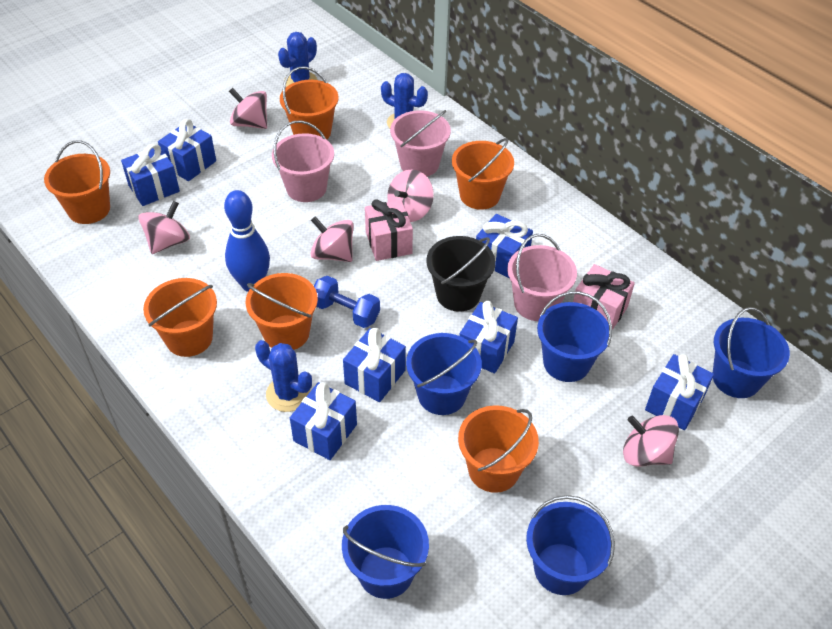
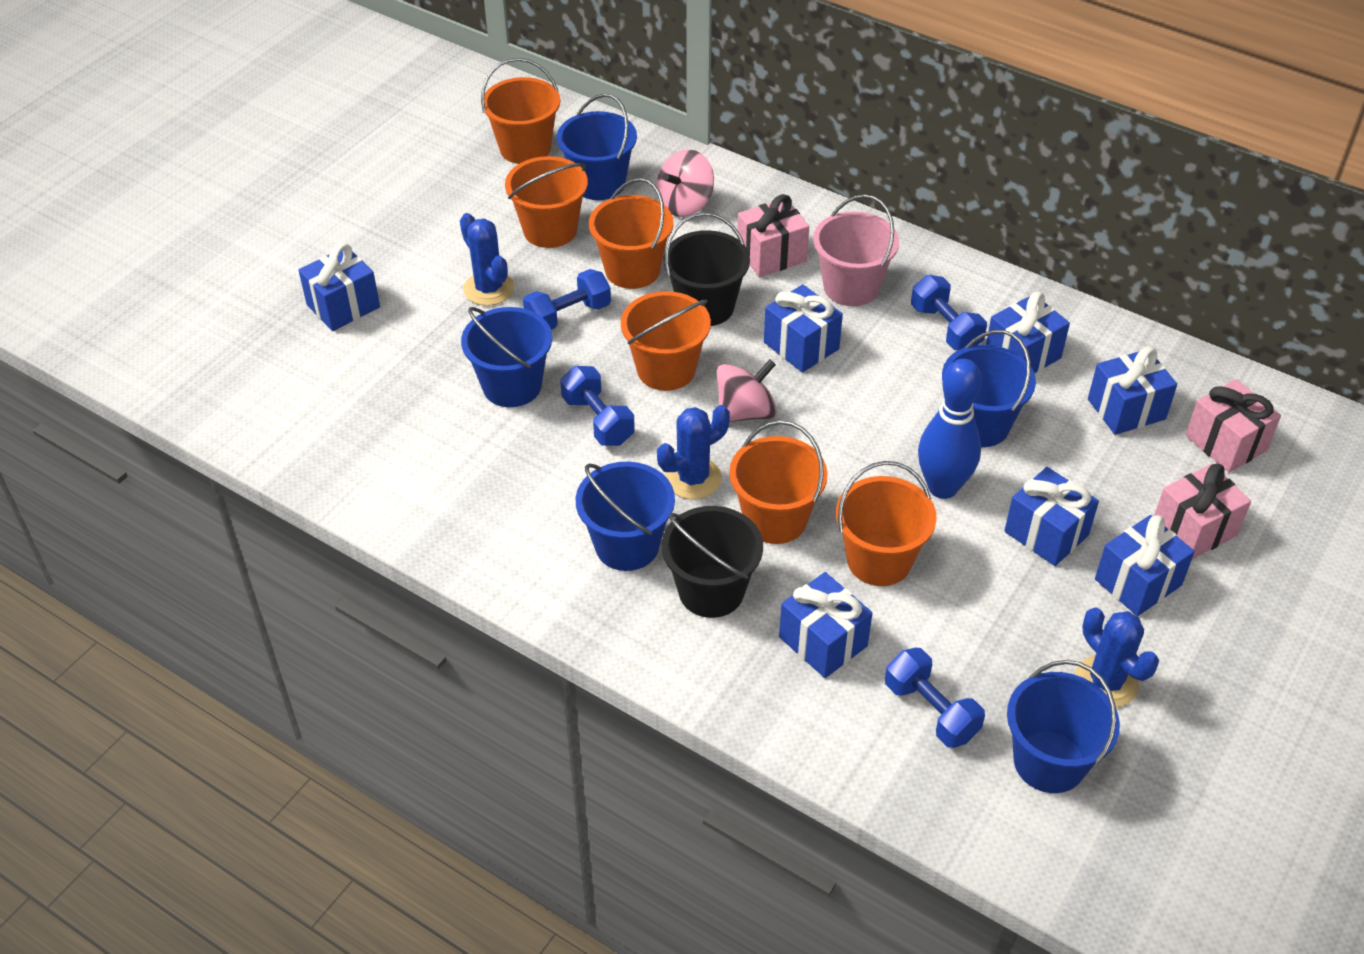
black bucket: [426,236,495,312] = 1 -> [662,506,763,618] [663,212,750,326] = 2
blue dumbbell: [314,276,380,328] = 1 -> [523,269,611,330] [560,366,635,446] [885,648,985,748] [911,275,987,350] = 4
pink bucket: [272,120,334,202] [390,110,451,176] [507,234,577,321] = 3 -> [813,194,899,306] = 1
pink gift: [365,199,413,261] [573,264,635,330] = 2 -> [737,194,809,277] [1154,464,1251,559] [1185,379,1281,472] = 3
pink spinning top: [138,201,190,254] [229,88,267,129] [311,216,353,262] [387,169,434,222] [623,415,679,467] = 5 -> [657,149,714,217] [717,359,777,422] = 2

